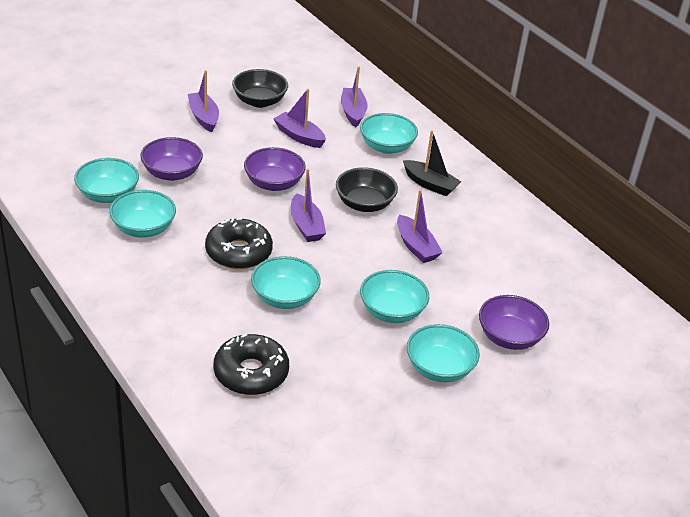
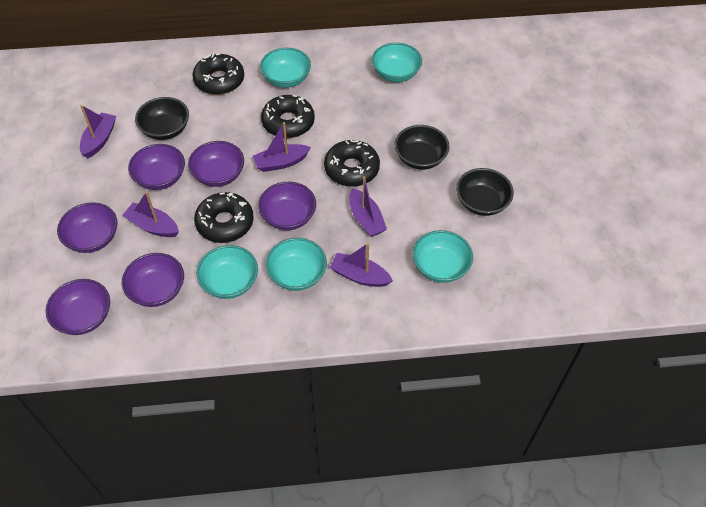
black boat: [403,130,461,196] = 1 -> none = 0
black bowl: [232,69,288,108] [336,167,398,212] = 2 -> [135,97,189,140] [395,125,450,170] [456,168,514,216] = 3
black donut: [205,218,273,269] [214,334,289,395] = 2 -> [192,53,244,95] [194,192,254,243] [261,95,315,138] [324,140,380,187] = 4
purple bowl: [140,137,203,181] [244,147,306,191] [479,295,549,350] = 3 -> [45,279,110,335] [57,202,118,253] [122,253,184,307] [128,144,185,190] [188,141,244,187] [258,182,316,230] = 6
turquoise bowl: [74,158,139,203] [109,190,176,237] [251,256,321,309] [360,113,418,154] [360,270,429,323] [407,324,480,382] = 6 -> [196,245,258,299] [260,48,311,88] [266,238,327,291] [372,43,422,82] [412,230,473,283] = 5

